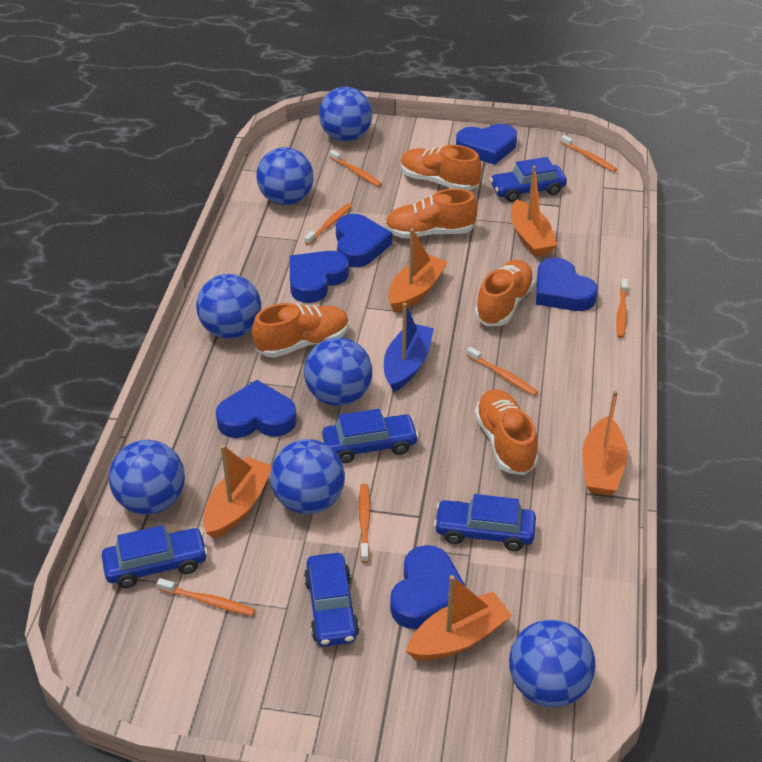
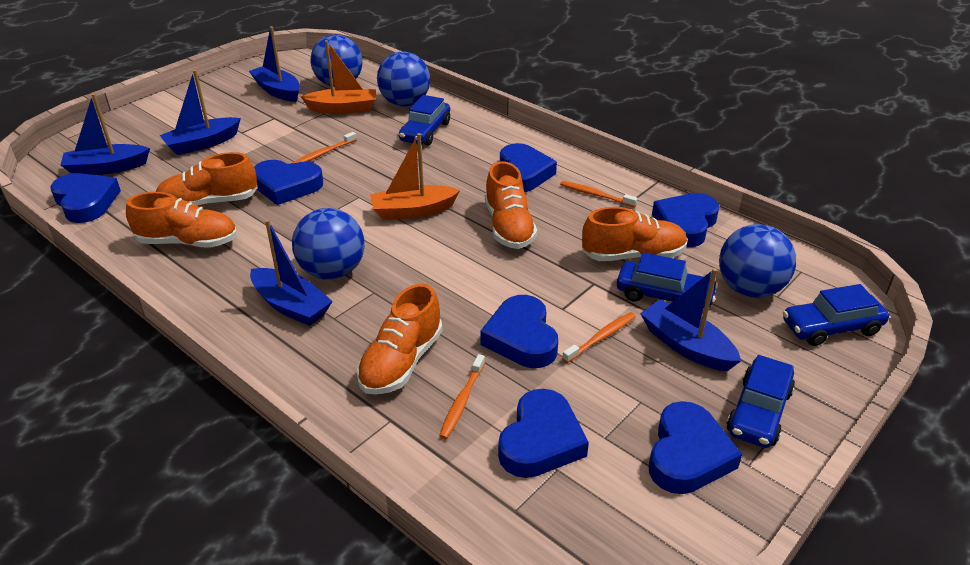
blue ball: [109,440,185,515] [196,274,261,339] [256,147,314,205] [270,439,345,514] [304,337,372,406] [319,87,372,141] [509,620,596,707] = 7 -> [292,208,365,280] [310,34,362,86] [377,52,430,106] [719,224,796,298] = 4
blue boat: [384,303,434,392] = 1 -> [61,94,150,175] [160,70,241,155] [249,26,300,102] [250,219,333,326] [640,268,741,371] = 5
blue car: [102,525,208,588] [304,553,359,647] [322,409,419,463] [434,494,536,551] [490,157,567,202] = 5 -> [399,95,450,145] [617,252,718,308] [726,355,795,448] [783,284,889,346] = 4
blue heart: [216,380,297,438] [290,251,349,303] [336,214,392,267] [390,545,466,629] [456,124,517,165] [536,258,598,311] = 6 -> [50,173,121,223] [254,160,323,205] [480,295,558,368] [498,389,589,478] [500,143,557,192] [649,401,742,494] [652,193,719,247] = 7
orange boat: [203,445,272,539] [388,229,448,312] [406,575,512,661] [511,166,557,257] [582,390,628,496] = 5 -> [301,40,376,114] [370,133,460,220] = 2
orange toothbrush: [157,578,255,616] [304,203,352,245] [330,150,382,187] [359,484,370,563] [467,347,538,396] [561,135,617,172] [616,279,628,338] = 7 -> [293,132,357,163] [439,354,485,439] [560,181,638,207] [562,312,636,363] = 4

